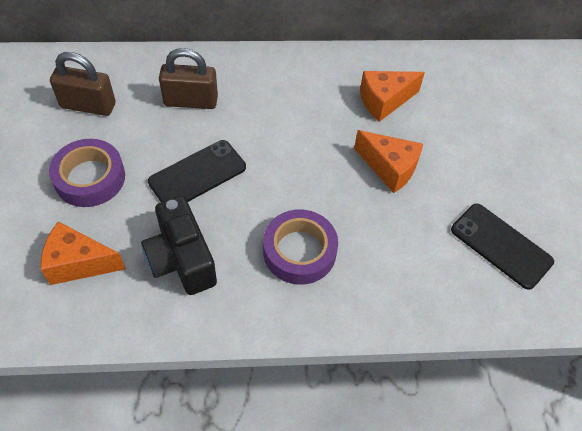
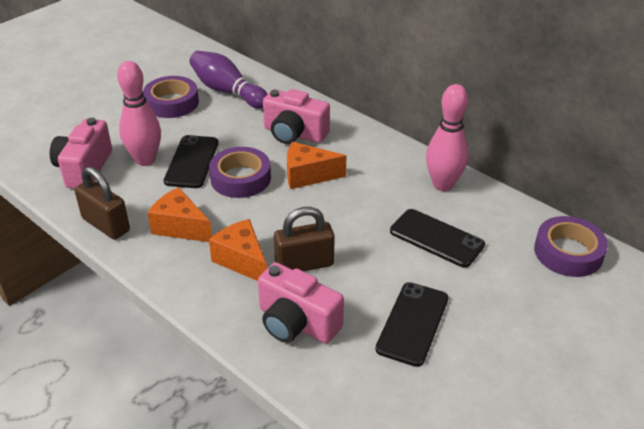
black camera: [141,196,217,295] = 1 -> none = 0
black phone: [148,140,246,202] [451,204,554,290] = 2 -> [164,135,219,188] [375,282,449,367] [390,209,485,268] = 3
pink bowling pin: none = 0 -> [117,61,161,166] [426,84,469,191] = 2
pink camera: none = 0 -> [50,118,112,189] [258,262,344,344] [263,89,330,144] = 3
purple bowling pin: none = 0 -> [189,51,267,109] = 1
purple tape: [49,139,125,207] [263,209,338,285] = 2 -> [143,76,199,118] [209,147,271,198] [534,216,608,277] = 3

